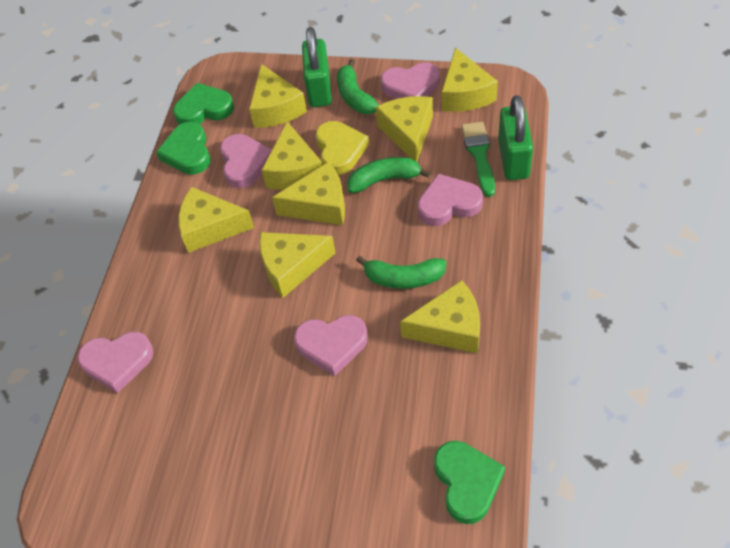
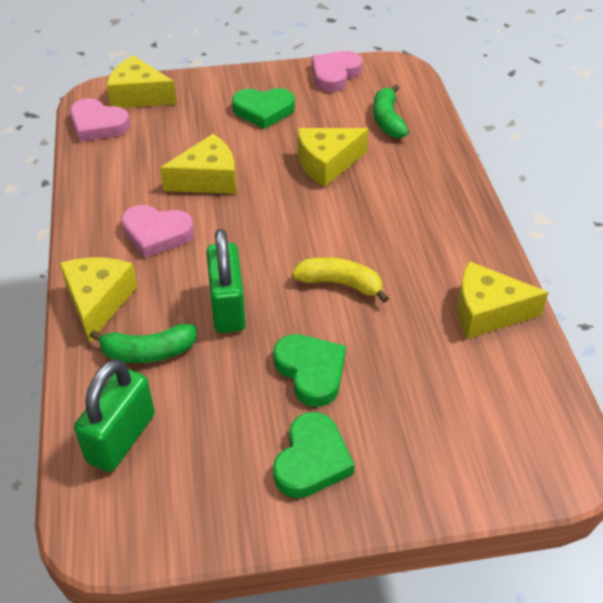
green banana: [337,59,379,114] [347,157,430,193] [356,256,446,289] = 3 -> [89,324,197,363] [373,84,409,138] = 2
green brush: [462,122,495,197] = 1 -> none = 0
pink heart: [77,332,154,393] [220,134,272,188] [294,315,368,376] [381,63,440,99] [417,174,483,226] = 5 -> [70,98,130,142] [121,205,194,258] [312,51,362,92] = 3
yellow banana: none = 0 -> [292,257,389,303] = 1
yellow cheese: [178,187,254,253] [249,64,307,128] [259,232,336,298] [262,122,322,190] [272,162,345,225] [376,96,433,162] [400,280,480,353] [442,48,498,112] = 8 -> [60,257,137,343] [107,55,177,108] [160,134,236,194] [297,128,368,187] [457,261,549,339] = 5
yellow heart: [316,121,369,175] = 1 -> none = 0

